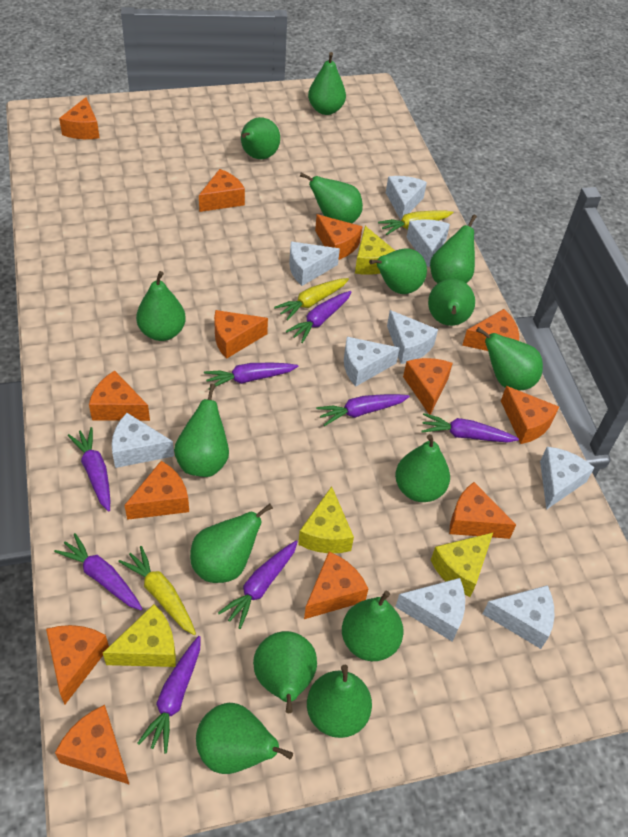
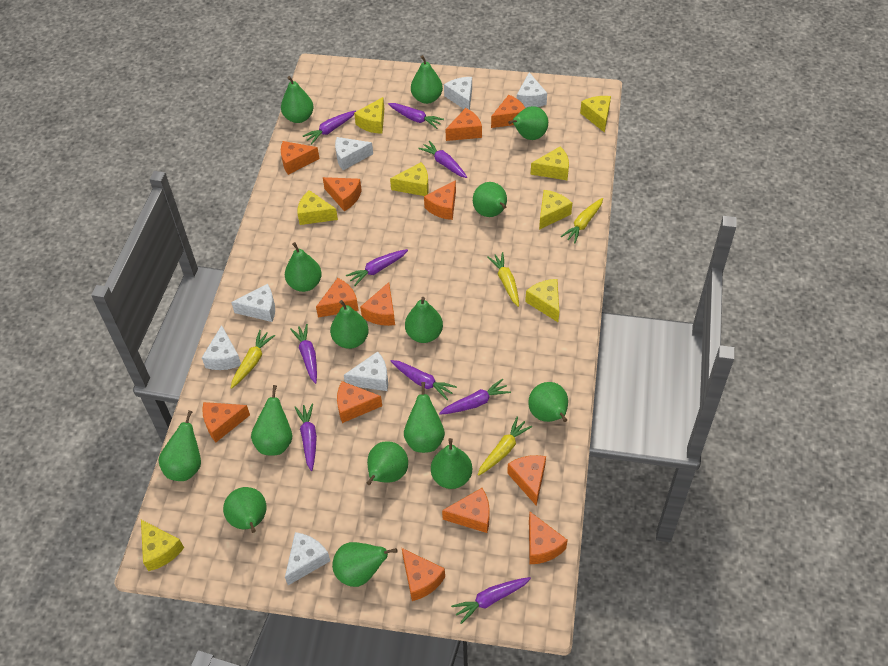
purple carrot: [54,533,143,610] [68,427,110,512] [137,636,201,754] [204,363,298,390] [218,541,298,629] [286,291,352,343] [316,394,410,426] [422,413,519,443] = 8 -> [290,324,317,384] [294,404,317,471] [303,111,356,144] [346,249,408,286] [388,103,444,129] [391,360,457,400] [418,141,467,178] [439,379,511,415] [451,577,531,624] = 9
white cheese: [112,413,174,468] [289,241,340,286] [344,337,400,387] [386,176,427,220] [387,310,438,364] [395,578,465,642] [406,219,450,268] [482,585,555,649] [540,447,595,510] = 9 -> [202,325,241,370] [231,284,275,322] [285,532,330,585] [335,137,373,170] [344,351,388,391] [444,77,472,110] [517,72,547,108] = 7
yellow carrot: [119,546,196,635] [274,278,349,321] [378,210,453,235] = 3 -> [231,330,275,389] [478,417,532,476] [487,252,519,307] [561,198,603,244] = 4
yellow cheese: [103,604,176,667] [298,486,354,553] [355,226,395,275] [431,533,493,597] = 4 -> [141,520,184,571] [297,190,338,225] [354,97,384,134] [390,162,429,196] [525,279,559,322] [531,147,569,180] [539,190,572,230] [580,96,611,133] = 8

